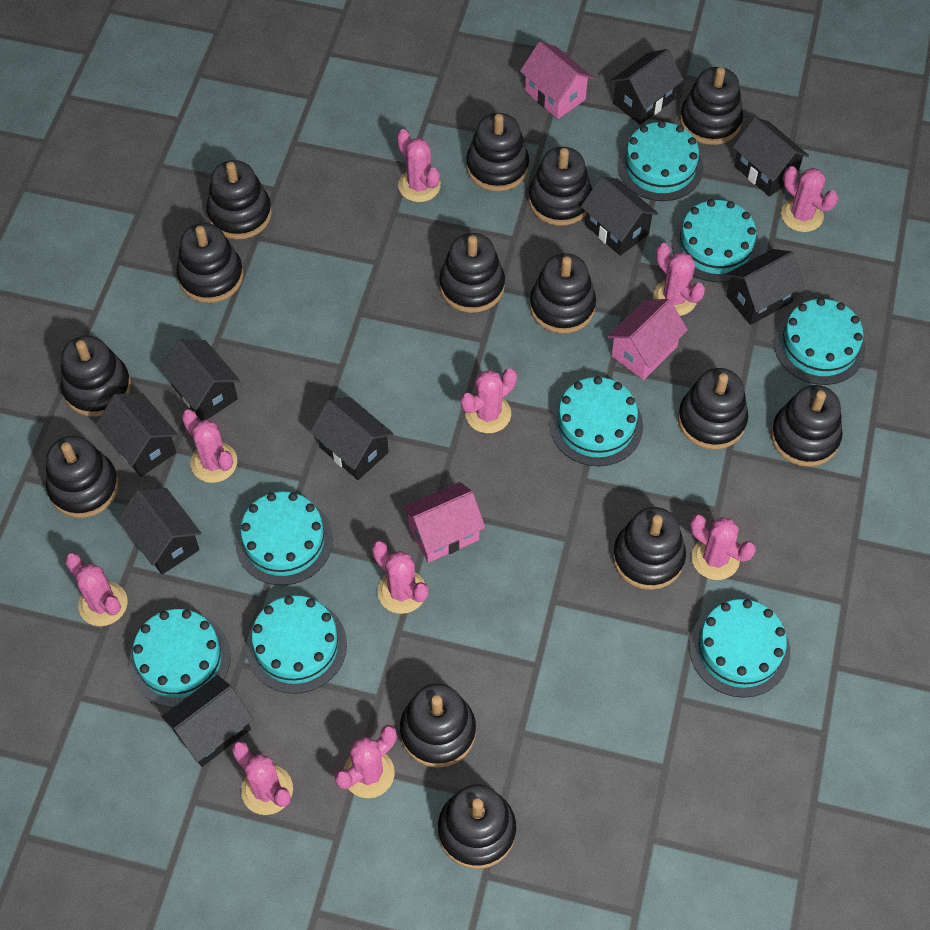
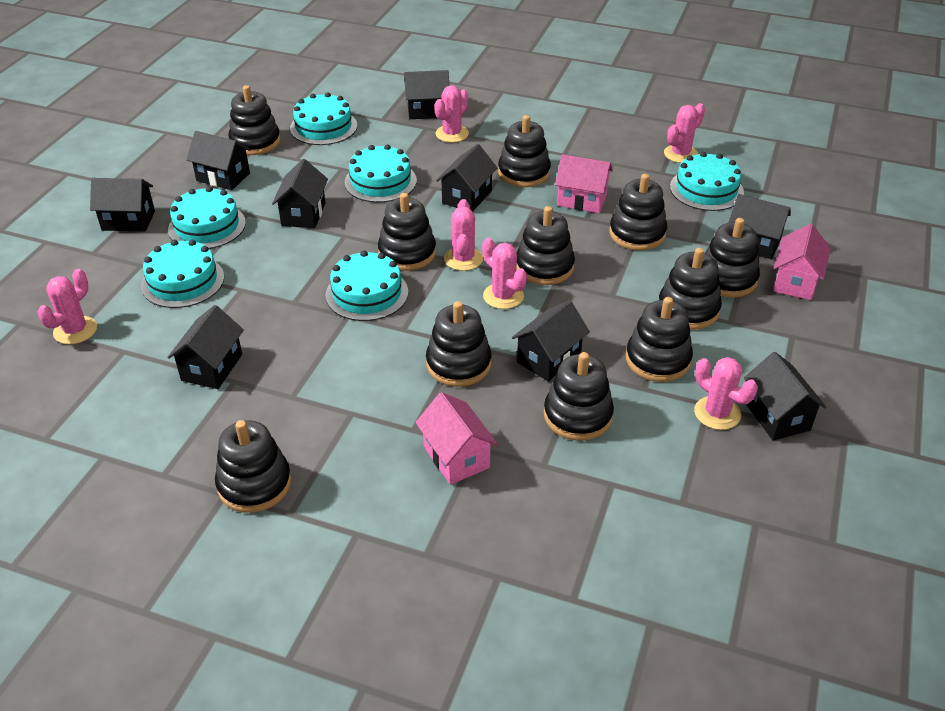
black stacking toy: [46,436,119,518] [61,335,131,417] [176,223,244,303] [206,160,272,239] [400,684,476,768] [438,784,516,869] [439,233,505,313] [466,113,529,191] [529,147,592,226] [530,253,596,334] [613,507,686,590] [678,368,748,450] [680,67,743,145] [771,385,843,467] = 14 -> [215,420,291,513] [228,85,281,155] [378,193,436,271] [426,301,492,387] [498,115,551,187] [516,206,575,285] [544,352,614,441] [609,174,667,251] [626,297,693,382] [659,248,722,330] [705,218,760,298] = 11
pink cactus: [65,553,127,626] [181,410,237,483] [231,741,293,815] [335,725,397,798] [372,541,429,614] [397,129,441,202] [461,368,517,433] [653,243,705,316] [690,514,756,580] [781,166,838,232] = 10 -> [38,269,97,344] [434,85,469,143] [444,199,483,271] [482,238,527,309] [664,103,705,163] [694,357,758,430] = 6
turquoise cake: [129,609,231,707] [235,492,333,585] [246,596,347,694] [550,376,643,466] [618,121,703,201] [672,199,760,282] [689,599,790,698] [774,298,866,385] = 8 -> [141,240,224,308] [168,186,246,249] [290,92,357,145] [326,250,408,321] [345,144,417,202] [670,152,744,211] = 6

